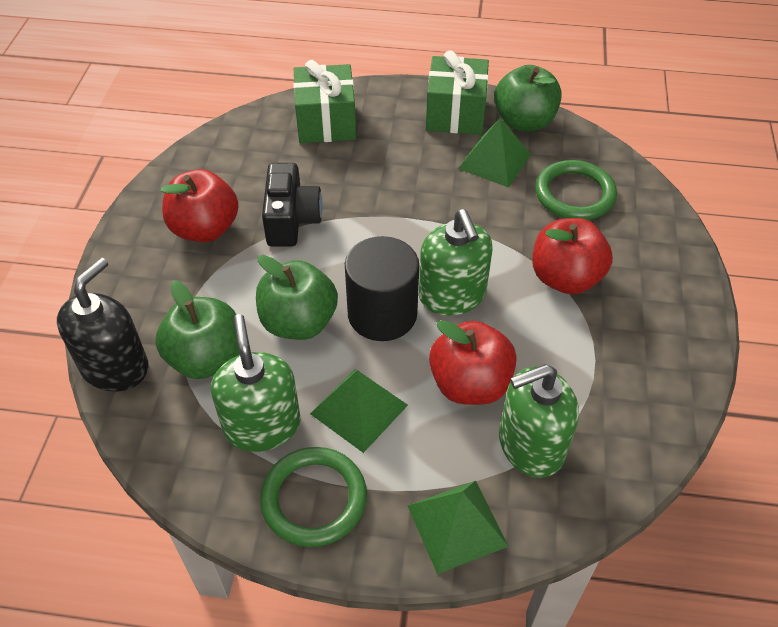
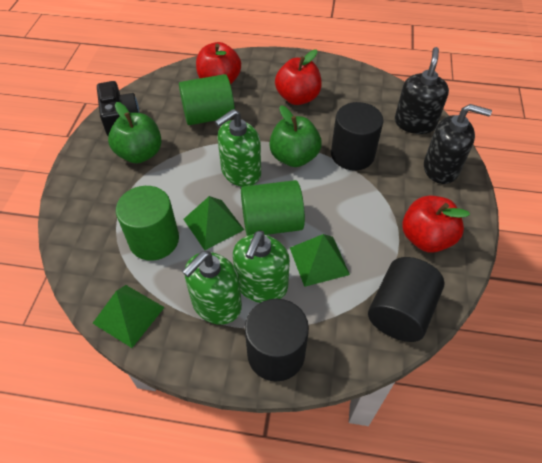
black cylinder: [345,236,419,341] = 1 -> [245,299,309,382] [331,102,384,171] [368,257,444,342] = 3
black soap dispenser: [57,258,149,392] = 1 -> [395,47,449,134] [424,104,492,184] = 2
green apple: [155,280,240,379] [256,255,338,340] [494,65,562,131] = 3 -> [108,102,162,163] [269,105,322,167] = 2
green cylinder: none = 0 -> [116,186,179,261] [179,74,235,125] [241,180,305,236] = 3
green gift: [293,60,356,143] [426,50,489,135] = 2 -> none = 0
green ring: [260,447,367,547] [535,160,617,220] = 2 -> none = 0

